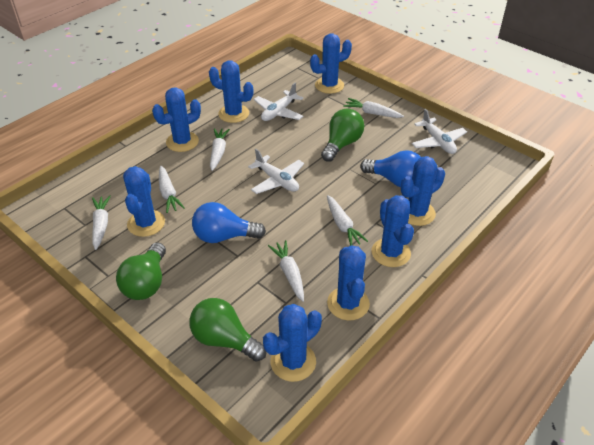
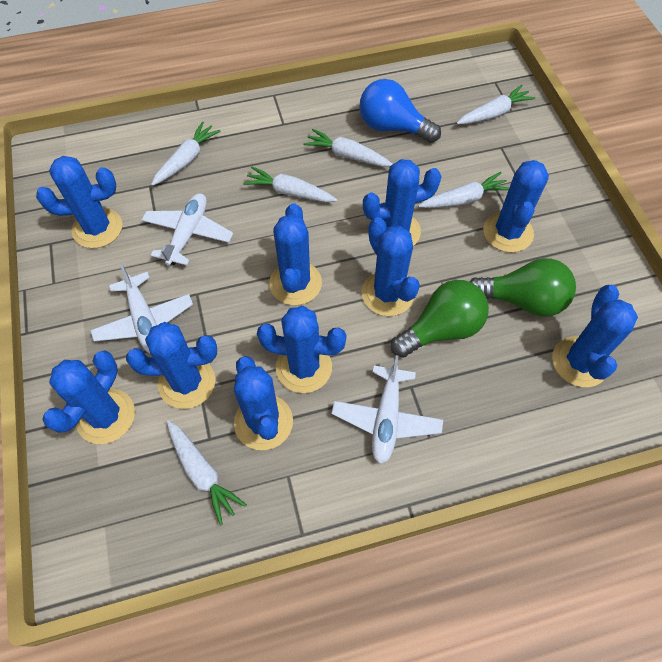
blue cactus: [123,166,165,237] [152,87,201,152] [209,61,253,123] [263,304,322,382] [310,34,352,94] [327,245,370,320] [372,195,414,267] [401,156,445,226] = 8 -> [36,156,122,248] [42,351,135,444] [126,322,217,409] [234,356,293,450] [257,306,346,393] [269,203,322,305] [361,217,420,316] [363,159,442,246] [483,160,549,253] [552,285,638,387] = 10
blue light bulb: [192,202,266,243] [360,150,421,187] = 2 -> [359,79,441,143] = 1
green light bulb: [116,242,166,300] [189,298,267,362] [321,109,364,162] = 3 -> [391,280,489,358] [469,258,576,317] = 2

